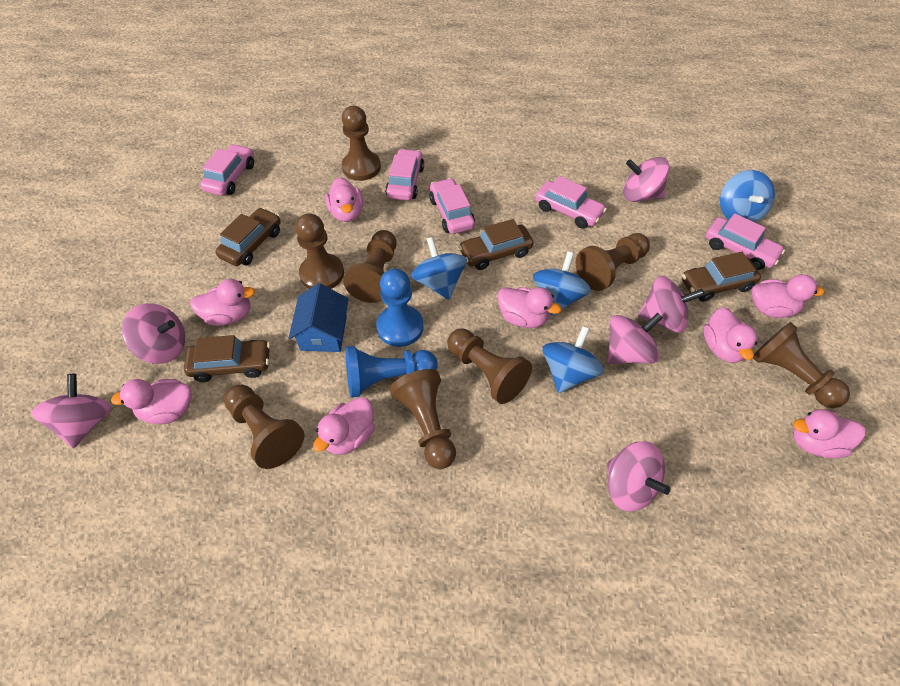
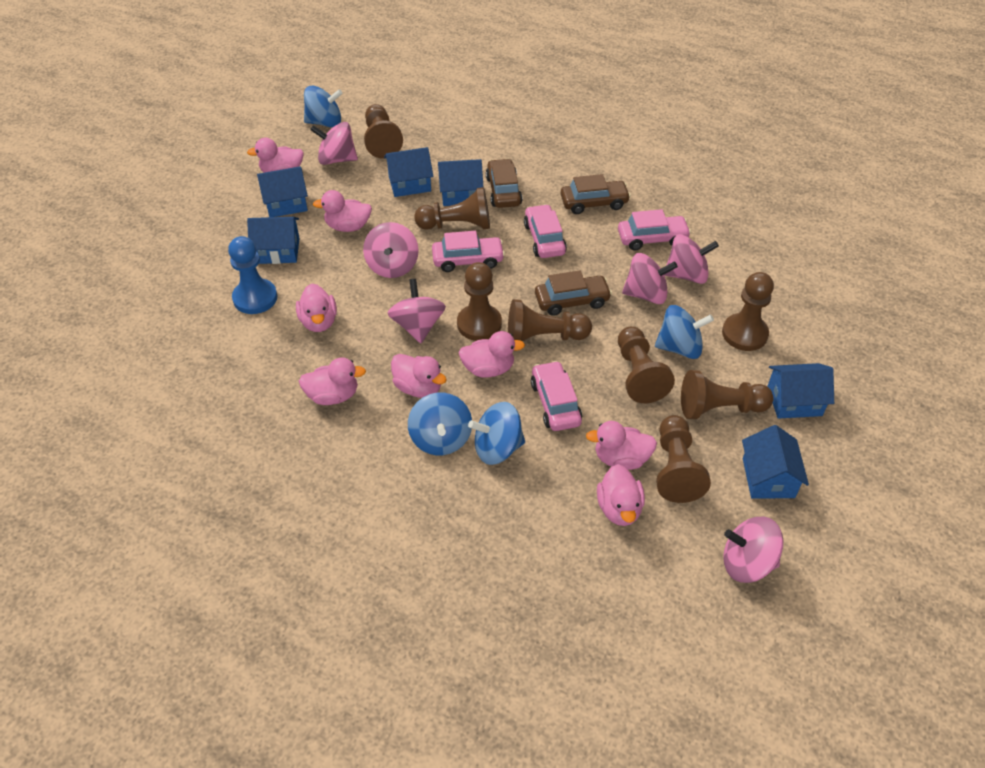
blue house: [289,283,349,352] = 1 -> [247,217,300,264] [257,166,308,217] [384,147,433,197] [438,159,483,206] [742,425,809,499] [767,363,834,419] = 6
blue pawn: [346,346,438,398] [376,269,424,347] = 2 -> [228,236,277,314] = 1
brown car: [184,335,270,382] [215,208,281,266] [459,219,534,270] [682,252,761,302] = 4 -> [486,159,522,208] [535,270,612,316] [561,174,631,214] = 3
pink car: [200,144,254,196] [385,149,424,201] [429,178,475,234] [535,176,607,228] [706,213,785,270] = 5 -> [432,231,505,272] [524,204,567,258] [531,361,582,431] [618,209,691,251] = 4

